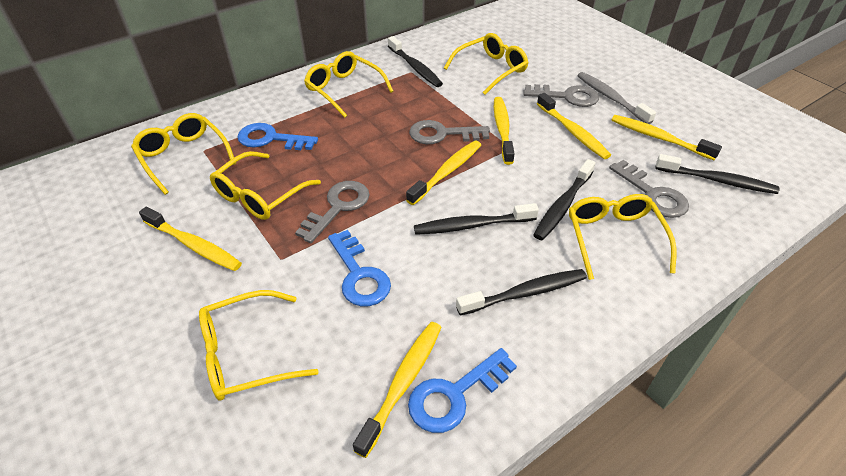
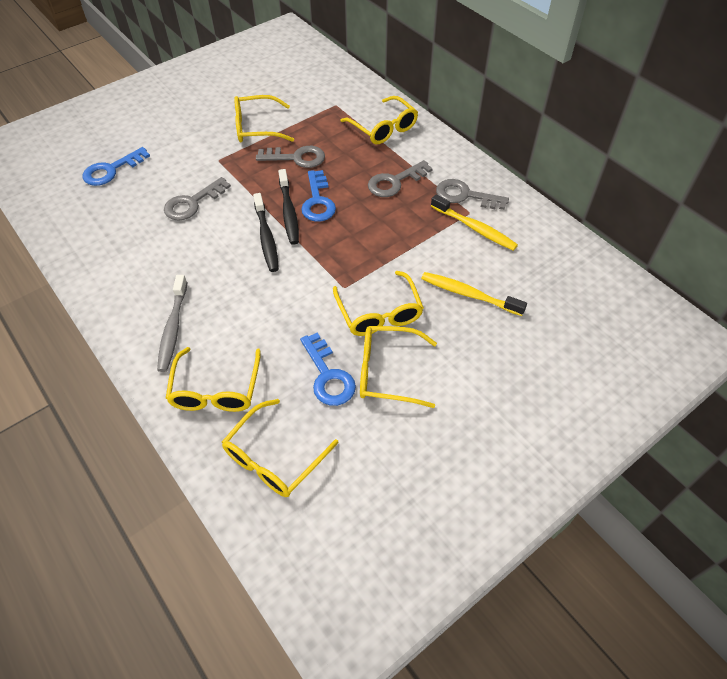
black toothbrush: [388,36,443,87] [414,203,539,235] [456,269,587,316] [534,159,596,240] [655,154,780,194] = 5 -> [253,193,279,272] [278,169,299,245] = 2
yellow toothbrush: [139,207,242,271] [353,322,442,458] [406,140,481,205] [494,97,515,165] [537,93,611,159] [611,115,722,160] = 6 -> [421,272,527,316] [431,195,518,251] = 2

